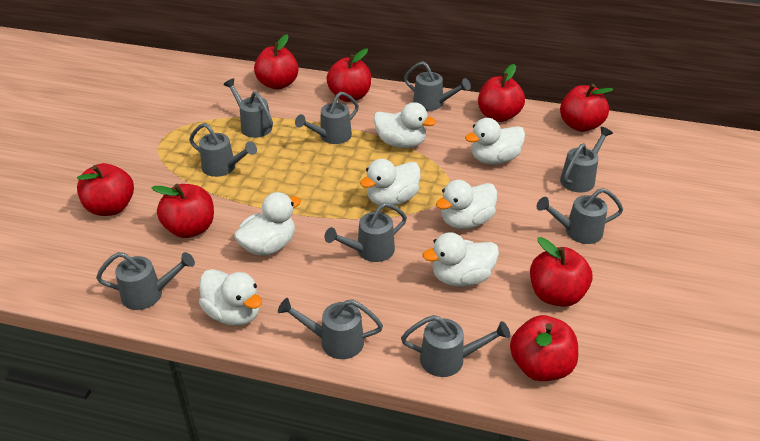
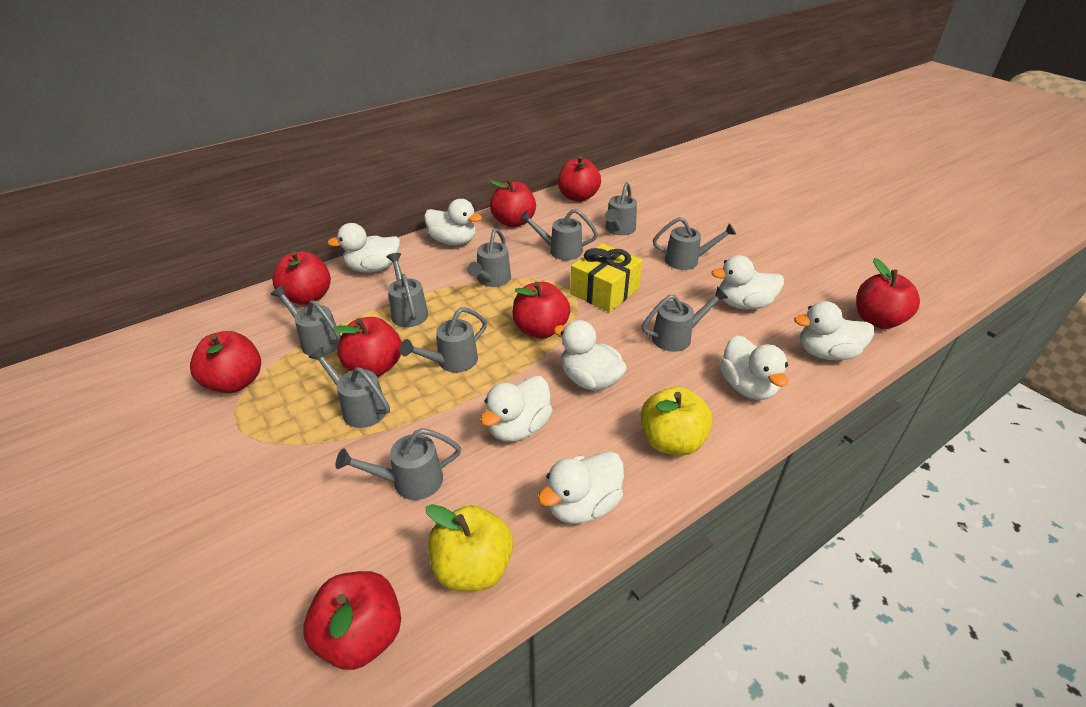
white duck: [199,269,262,326] [234,192,301,256] [360,159,420,206] [373,102,436,148] [422,232,499,287] [436,180,497,229] [465,118,525,164] = 7 -> [327,223,400,273] [424,199,482,245] [481,376,553,442] [538,451,624,524] [554,320,627,391] [711,255,784,310] [720,335,788,400] [794,301,874,360] = 8
yellow apple: none = 0 -> [425,504,513,591] [641,387,713,456] = 2
yellow gift: none = 0 -> [570,243,643,312] = 1

